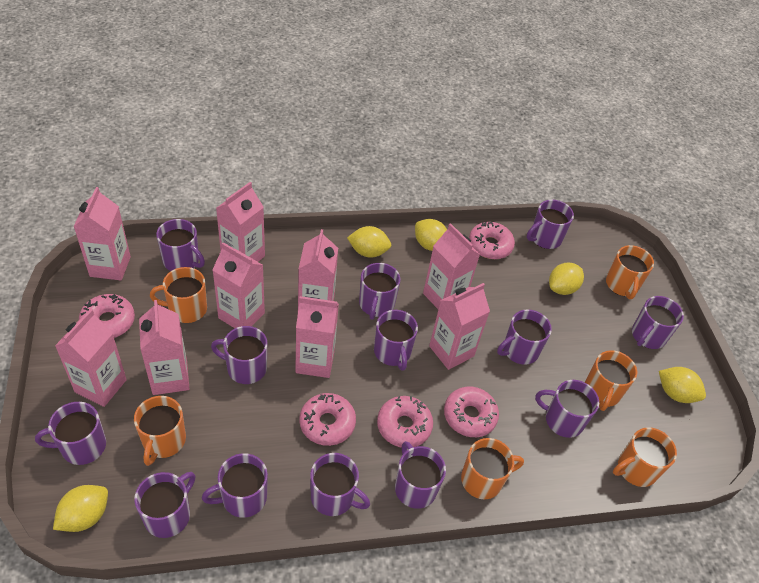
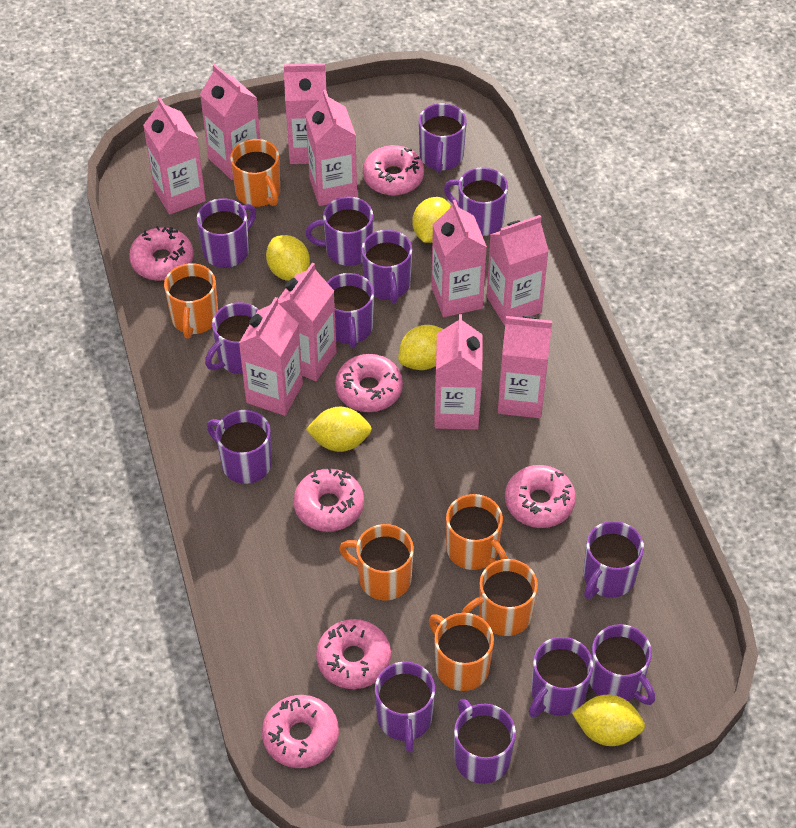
pink carton: [55,309,127,407] [73,187,131,280] [139,300,189,395] [212,242,265,328] [216,182,265,262] [295,296,339,378] [298,229,338,309] [423,223,480,309] [429,283,490,370] = 9 -> [143,98,206,215] [200,64,260,180] [239,297,303,416] [278,263,337,381] [284,63,327,164] [305,90,357,206] [431,200,487,317] [434,314,482,430] [487,215,549,325] [498,316,552,418] = 10
pink donut: [79,294,135,338] [299,393,356,446] [377,396,433,448] [444,386,499,437] [469,222,515,259] = 5 -> [129,226,194,281] [262,695,339,768] [293,467,364,532] [316,619,391,689] [335,354,403,412] [363,145,424,196] [505,465,576,528] = 7

